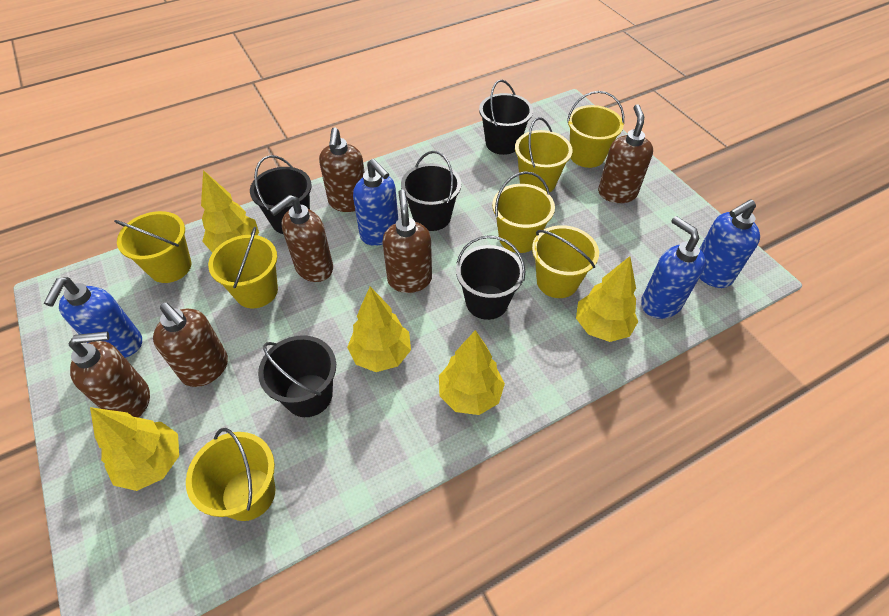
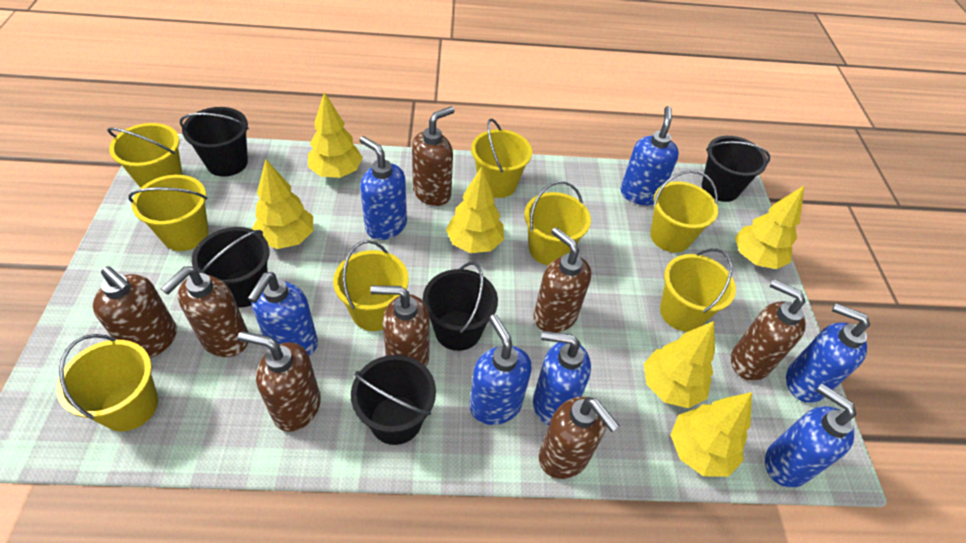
blue soap dispenser: [44,277,142,358] [353,159,398,246] [641,216,706,319] [699,199,760,288] = 4 -> [248,272,318,356] [359,136,407,240] [470,314,532,425] [533,331,591,425] [620,106,679,205] [765,384,856,487] [786,303,870,403] = 7
brown soap dispenser: [69,331,150,418] [153,303,228,387] [269,195,333,282] [319,127,365,212] [382,190,432,293] [598,104,653,203] = 6 -> [93,266,177,358] [161,266,249,357] [238,331,321,432] [370,285,430,367] [412,106,454,206] [534,227,591,333] [539,397,619,479] [731,279,806,381] = 8
yellow bucket: [114,211,191,283] [186,428,275,521] [208,227,278,308] [492,171,555,253] [515,117,572,192] [532,225,599,298] [567,91,624,168] = 7 -> [56,334,158,431] [107,123,183,188] [128,175,209,251] [333,240,409,331] [471,119,532,198] [525,181,591,265] [650,170,718,253] [660,248,736,332] = 8
yellow tree: [90,407,179,491] [201,170,259,252] [347,287,411,372] [439,330,505,415] [576,256,638,342] = 5 -> [252,159,313,249] [308,92,363,178] [446,166,504,253] [644,321,715,408] [671,392,752,477] [735,186,804,269] = 6

